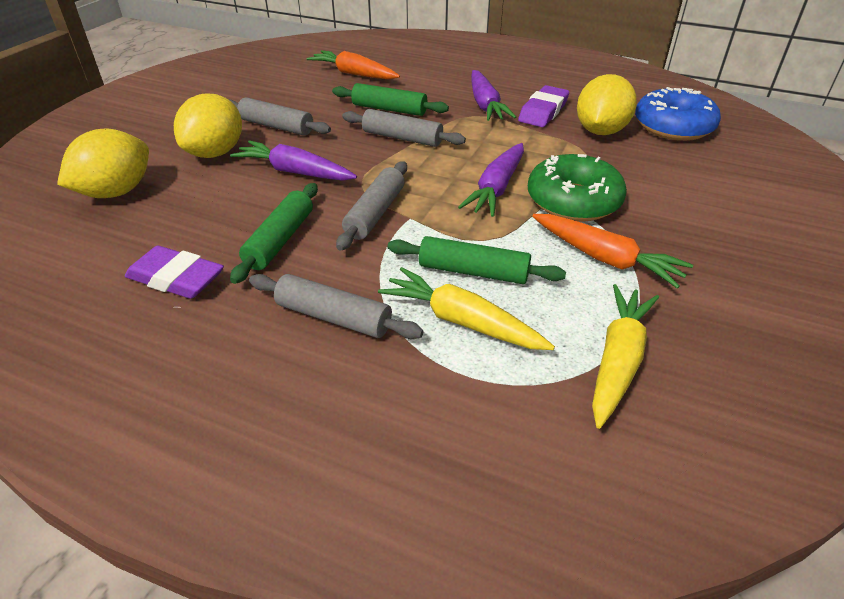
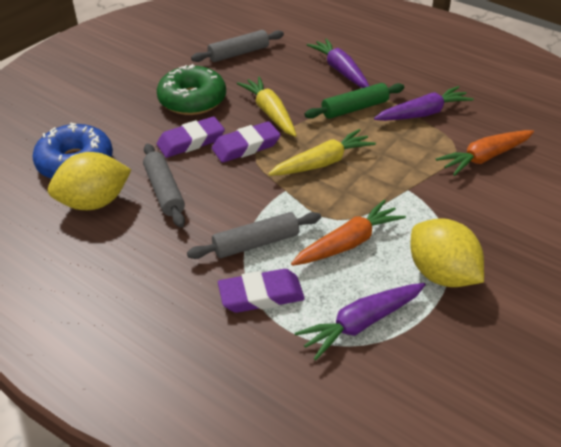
green rolling pin: [230,183,318,284] [332,83,449,116] [388,236,566,284] = 3 -> [304,83,404,119] = 1
grey rolling pin: [228,97,331,136] [249,274,423,339] [336,161,407,251] [342,109,466,147] = 4 -> [143,144,185,228] [187,212,321,259] [191,30,284,62] = 3
purple eraser: [125,246,224,299] [518,85,569,127] = 2 -> [157,117,225,158] [212,121,281,163] [218,269,305,313] = 3
yellow lemon: [57,129,149,198] [174,94,242,158] [577,74,637,135] = 3 -> [48,152,131,210] [411,218,484,287] = 2

